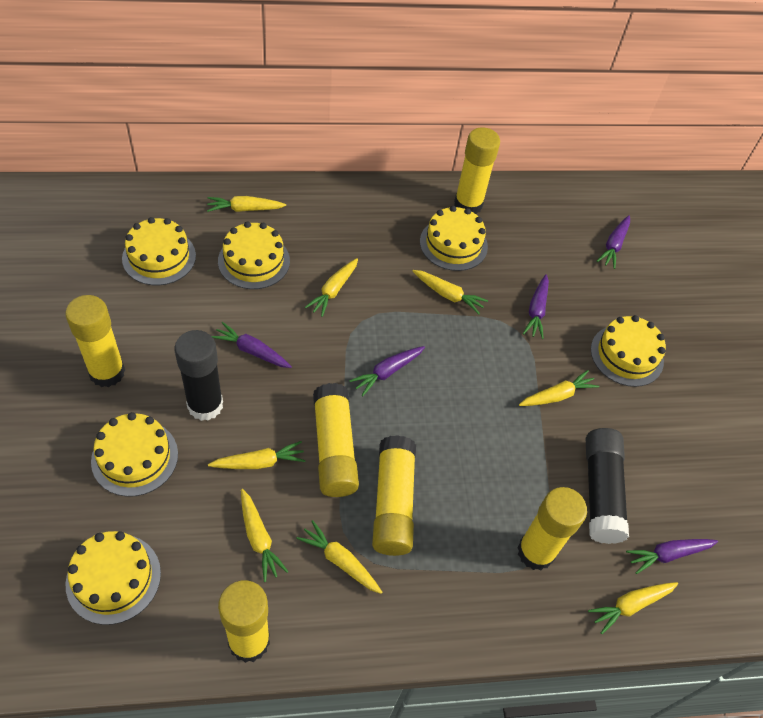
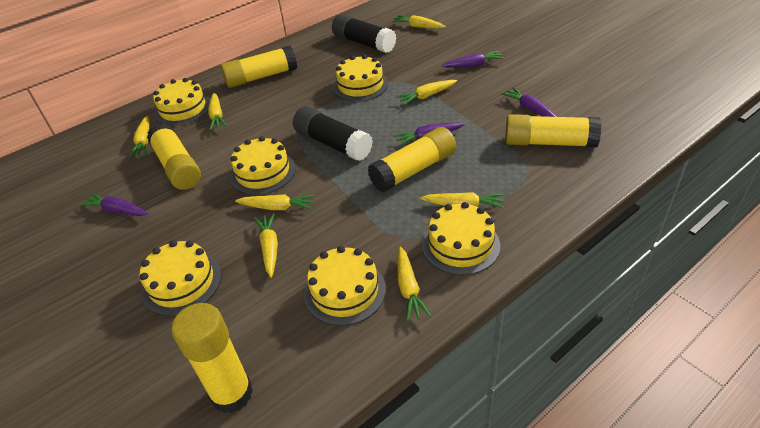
purple carrot: [212,322,292,368] [349,346,425,396] [523,274,549,339] [597,215,630,269] [626,539,718,574] = 5 -> [79,193,148,216] [394,123,465,146] [441,51,504,68] [501,87,557,117] = 4
yellow glue stick: [65,295,125,387] [218,580,270,663] [313,383,359,497] [372,435,416,556] [454,127,500,214] [517,487,587,570] = 6 -> [147,123,201,190] [171,303,253,413] [221,45,297,88] [368,127,456,192] [505,114,601,147] = 5

